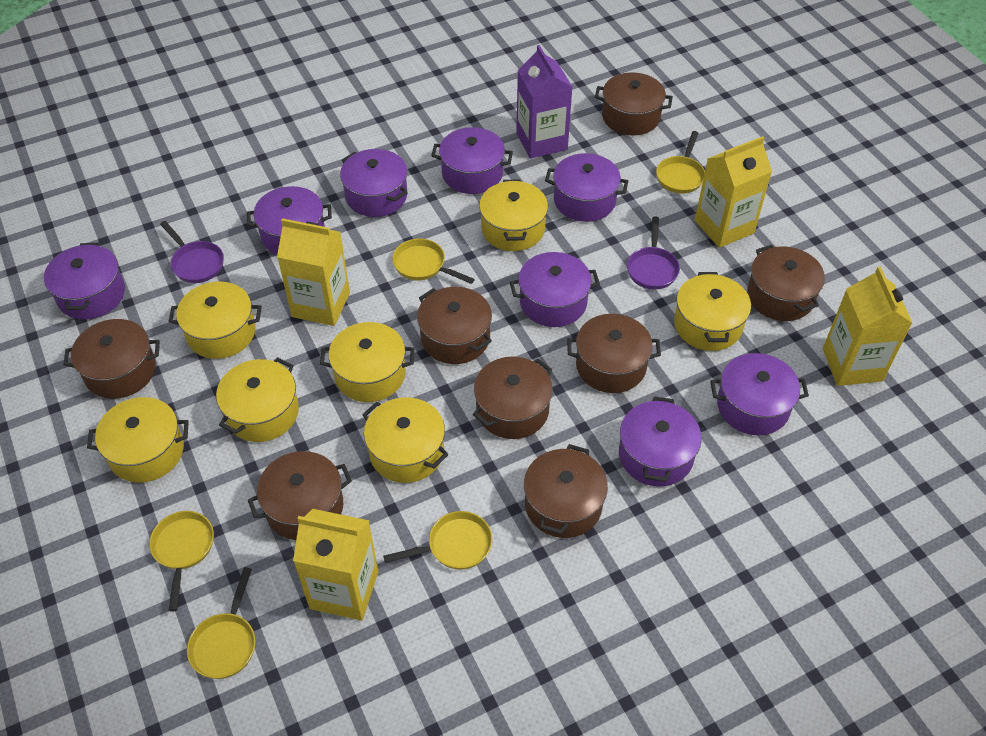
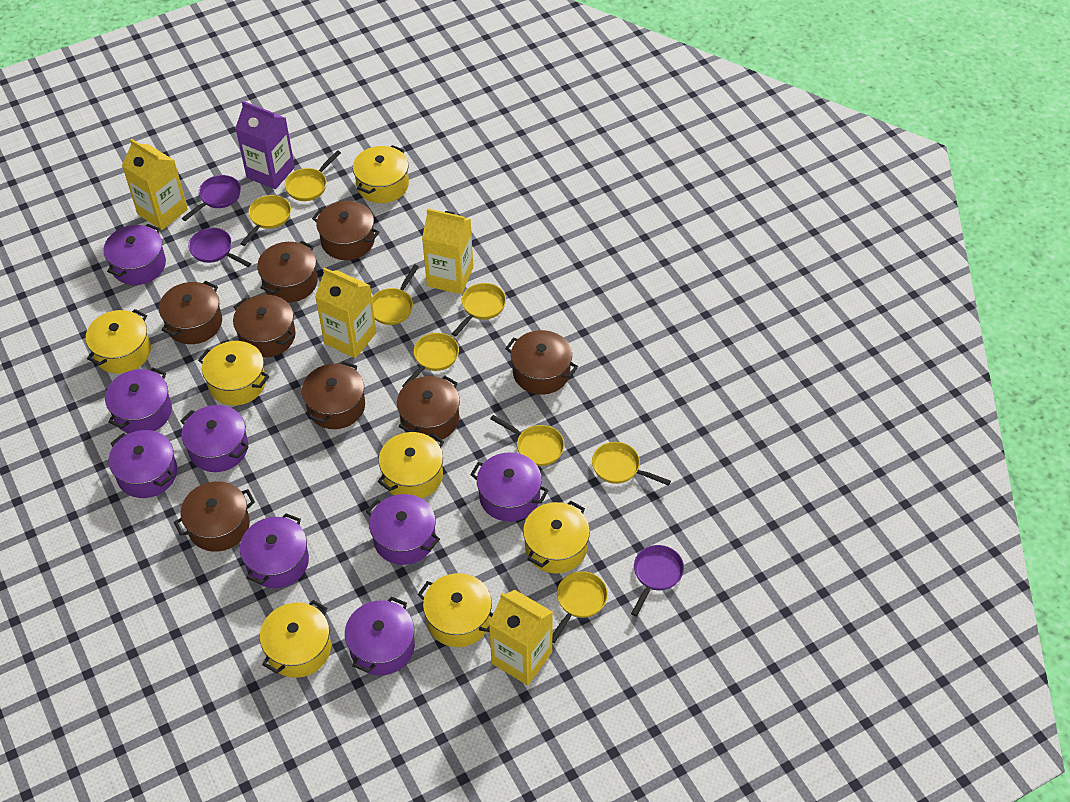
purple pan: [160,221,224,283] [627,216,680,290] = 2 -> [182,175,241,221] [188,228,251,267] [631,545,684,617] = 3
yellow pan: [149,511,214,611] [187,567,255,679] [383,511,492,570] [392,238,475,284] [656,131,705,194] = 5 -> [240,195,291,246] [285,150,341,201] [372,265,419,325] [402,333,459,387] [452,283,506,337] [490,415,564,466] [552,571,608,643] [592,442,671,486] = 8

